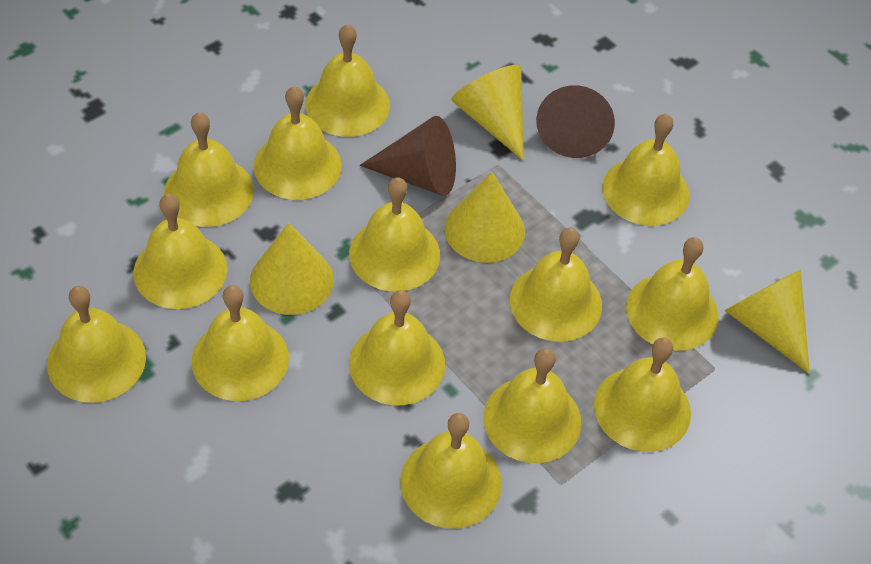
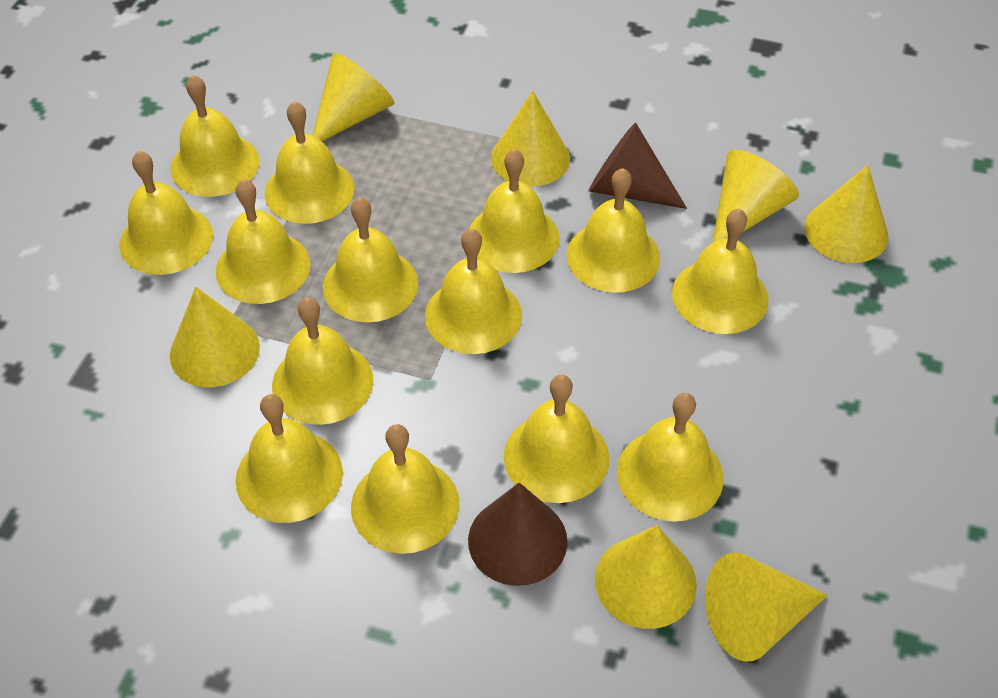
yellow cone: [250,223,334,315] [444,172,525,263] [451,65,524,160] [724,269,810,374] = 4 -> [170,287,260,387] [313,53,395,141] [491,90,570,187] [595,525,697,629] [705,553,828,662] [713,150,799,243] [804,165,888,263] = 7

